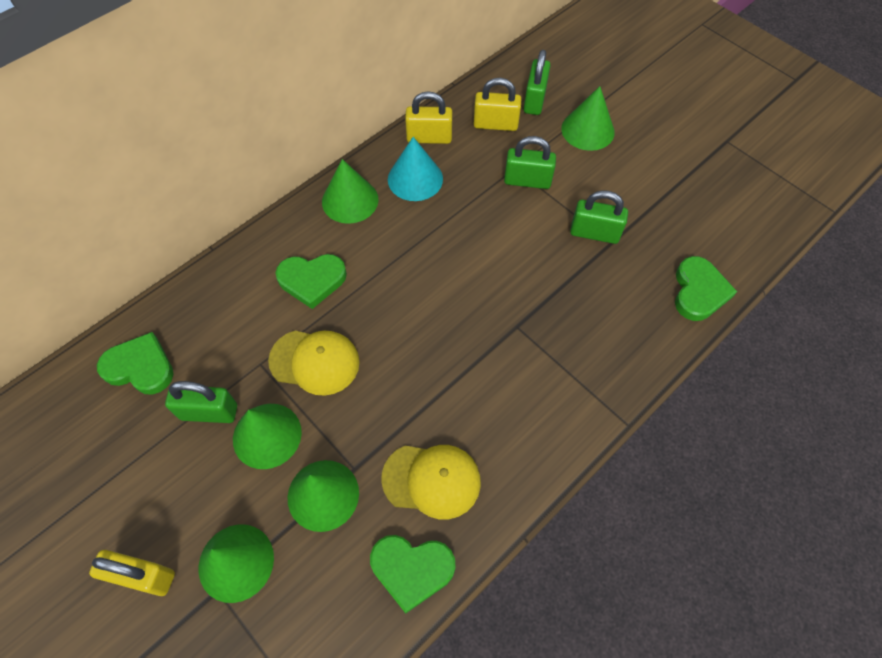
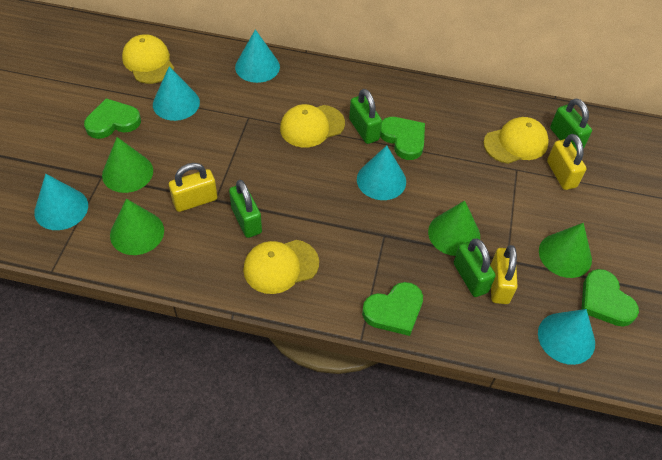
green cone: [199,524,274,603] [233,404,302,469] [288,460,359,532] [322,159,378,224] [561,86,615,151] = 5 -> [102,137,153,193] [110,199,164,255] [428,201,480,256] [539,223,592,278] = 4
turquoise cone: [388,137,443,201] = 1 -> [34,174,88,230] [153,66,200,121] [235,29,280,83] [357,145,406,200] [538,309,595,365] = 5
yellow cap: [268,331,360,396] [381,445,481,519] = 2 -> [122,34,174,84] [243,240,319,294] [280,104,345,147] [483,117,549,164] = 4

